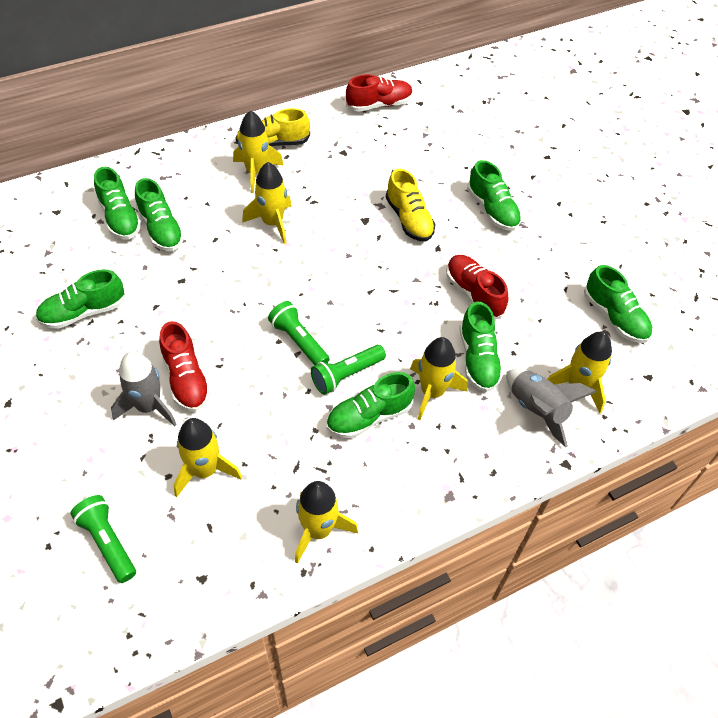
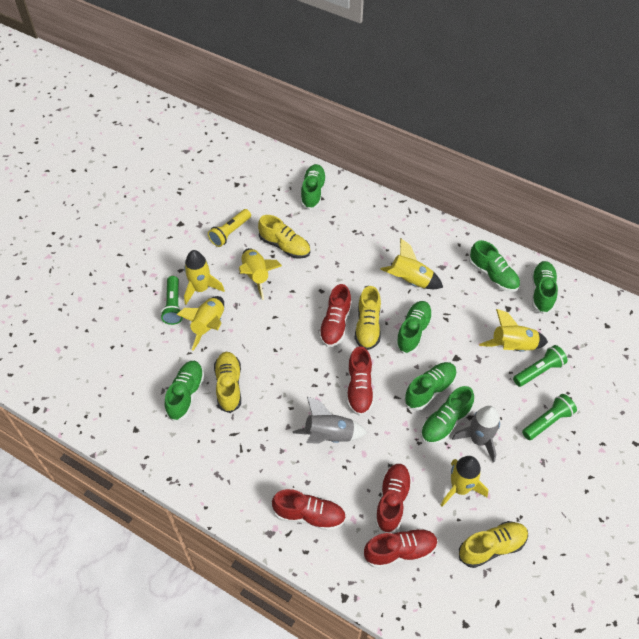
red shoe: [159,321,211,412] [346,74,413,112] [446,255,509,319] = 3 -> [272,489,346,531] [319,284,352,347] [347,346,374,416] [364,528,438,568] [375,464,412,533] = 5
yellow flashlight: none = 0 -> [208,209,251,247] = 1
yellow shoe: [236,108,310,147] [386,169,436,242] = 2 -> [214,352,241,413] [258,215,310,259] [355,286,381,350] [459,521,528,568] = 4

